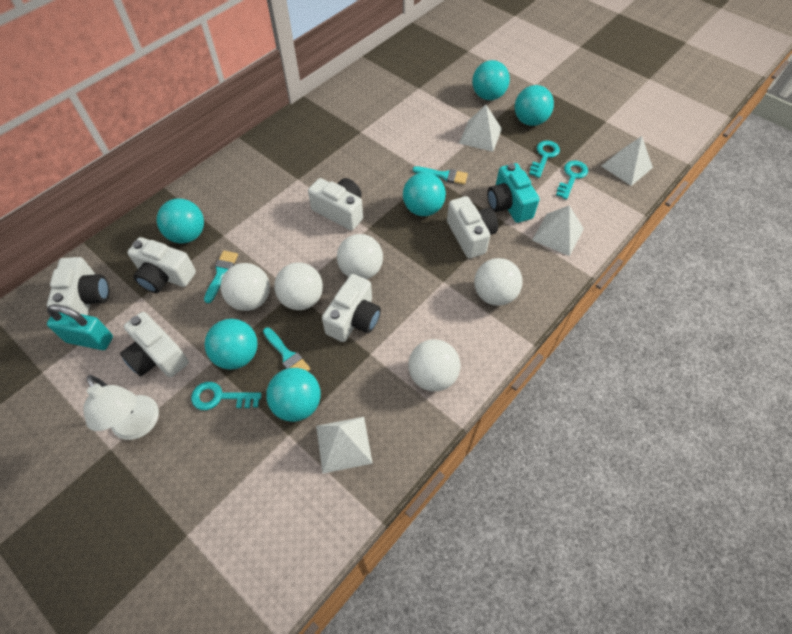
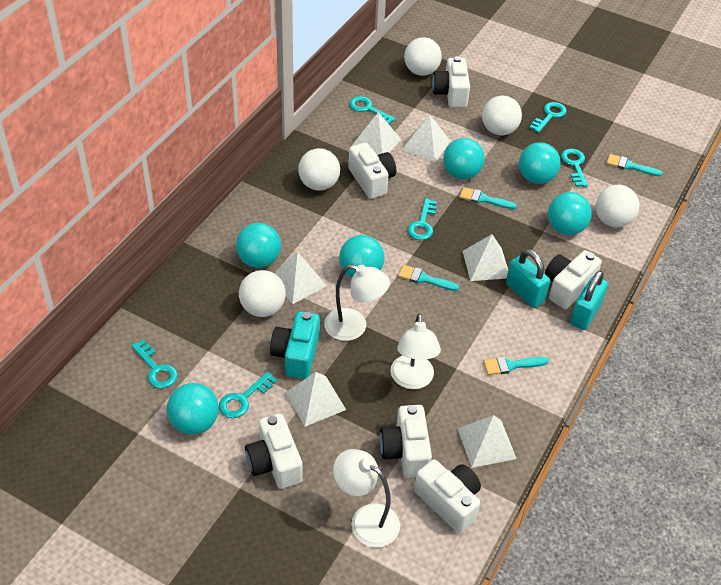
turquoise brush: [204,251,238,303] [263,327,310,371] [413,166,468,185] = 3 -> [398,265,459,291] [459,187,517,209] [483,357,549,375] [607,154,663,176] = 4
turquoise key: [191,382,262,410] [529,140,560,178] [556,161,588,200] = 3 -> [132,339,178,389] [219,372,277,418] [349,96,396,124] [407,199,437,240] [530,102,567,133] [561,149,588,187] = 6
turquoise padlock: [47,304,113,350] = 1 -> [506,249,550,308] [570,270,608,330] = 2
white lamp: [84,375,159,440] = 1 -> [324,264,390,341] [333,449,400,548] [391,313,441,389] = 3
white pyramid: [316,417,373,473] [459,105,502,152] [532,205,584,256] [601,136,653,186] = 4 -> [274,252,327,304] [285,372,346,427] [352,112,401,155] [402,115,450,162] [458,415,516,468] [463,234,508,281] = 6

